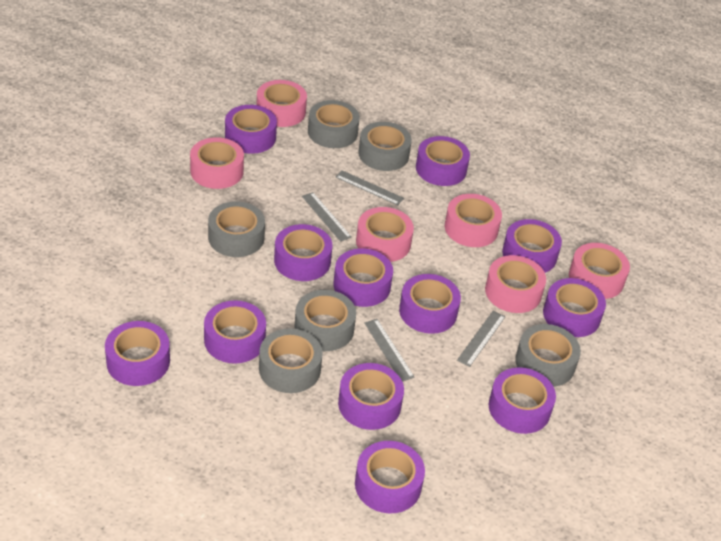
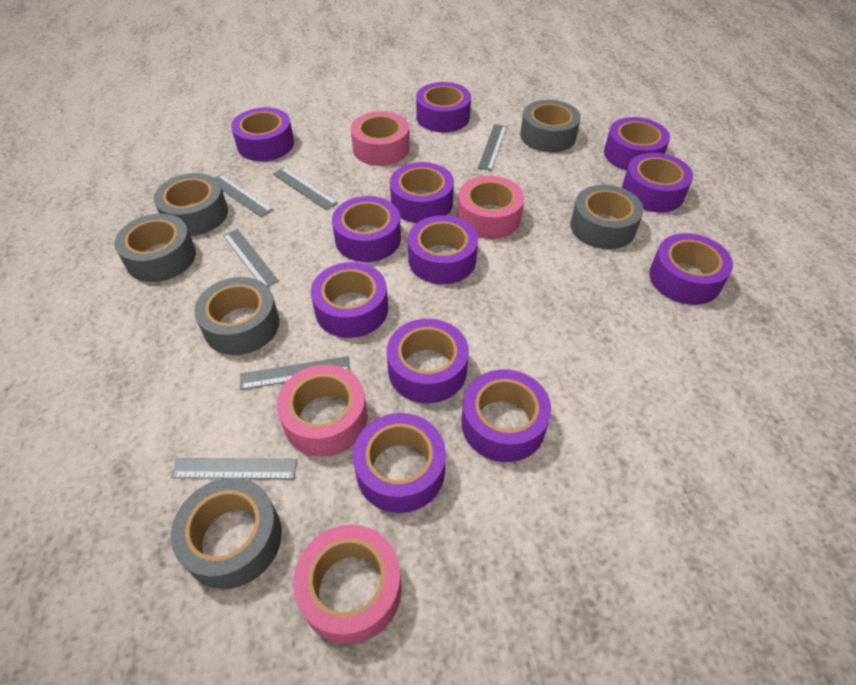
grey ruler: [302,192,352,242] [335,170,404,205] [365,319,415,382] [457,311,506,367] = 4 -> [171,458,297,479] [215,174,273,217] [223,229,279,287] [240,356,351,390] [273,168,338,210] [478,124,507,171] = 6
pink tape: [190,137,244,189] [257,80,307,127] [356,207,414,262] [445,194,502,247] [485,255,546,313] [569,243,630,299] = 6 -> [277,365,368,457] [293,525,402,645] [351,111,410,166] [457,176,524,239] = 4

